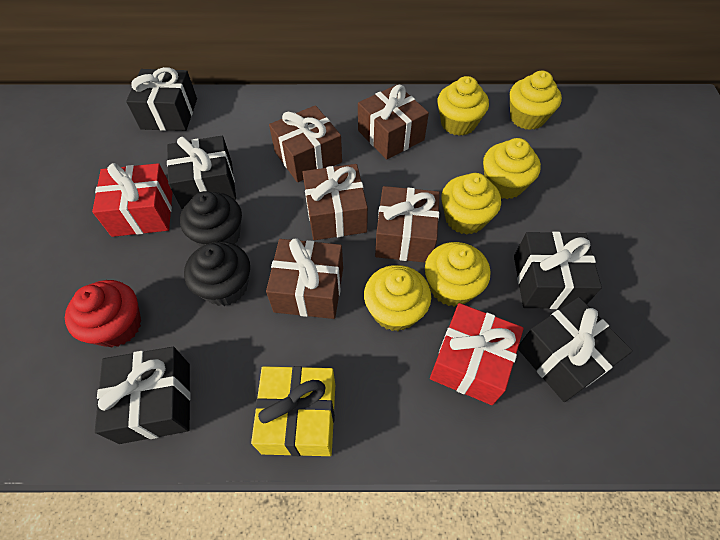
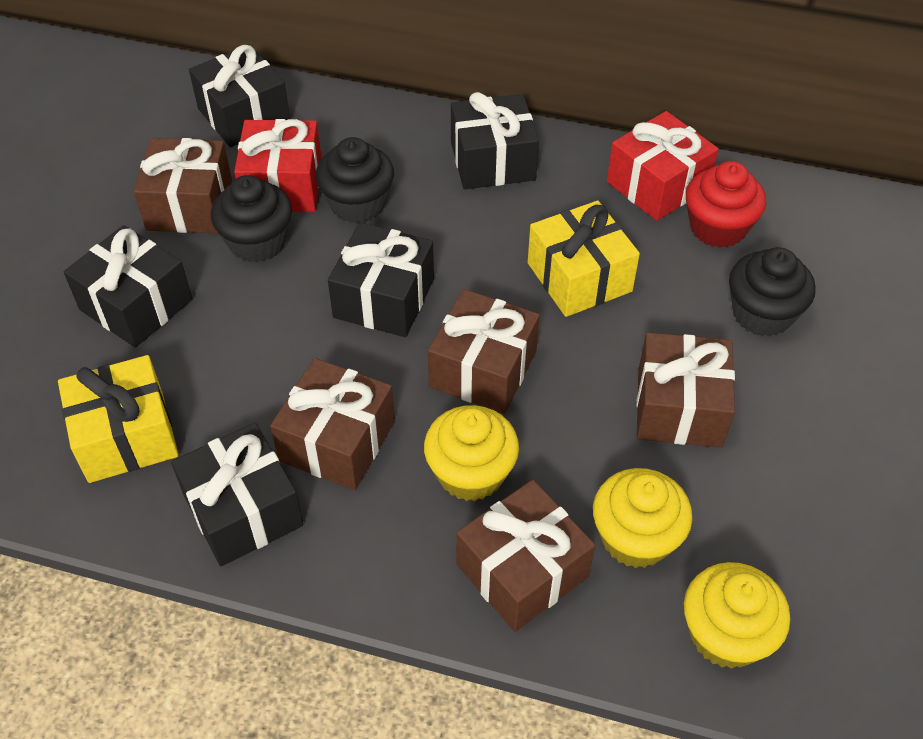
black cupcake: [180,191,242,247] [184,241,250,306] = 2 -> [211,175,292,263] [315,137,394,223] [729,247,816,337] = 3
yellow cupcake: [364,265,431,331] [425,242,490,307] [438,76,489,136] [441,173,501,235] [483,138,541,199] [510,71,562,130] = 6 -> [424,405,519,501] [593,468,693,568] [684,562,790,669] = 3
yellow gift: [251,366,335,456] = 1 -> [58,355,179,483] [528,201,640,317] = 2

